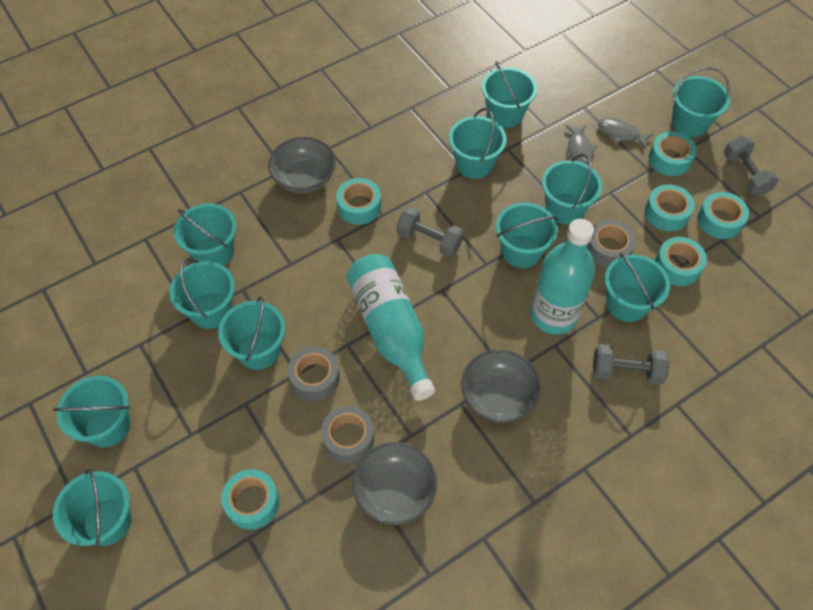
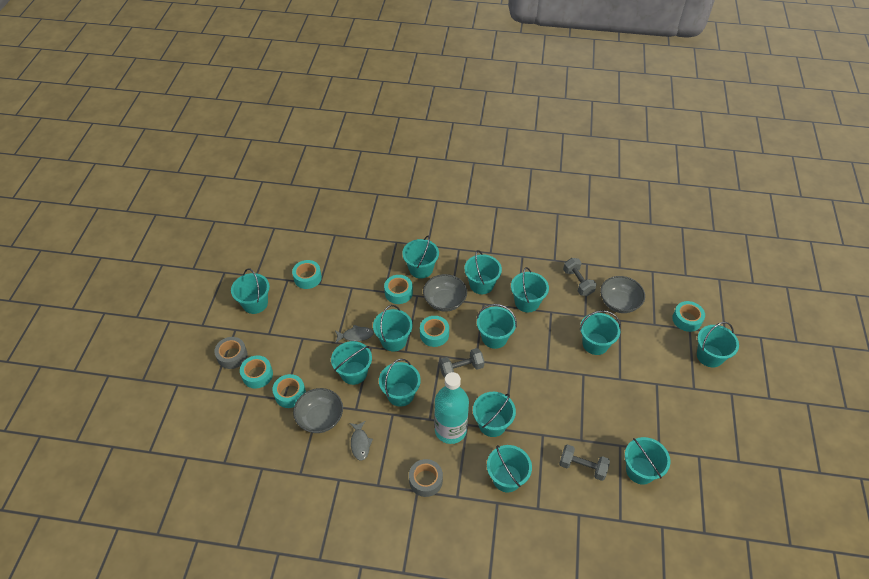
grey tape: [288,347,340,401] [321,406,374,463] [587,219,636,268] = 3 -> [214,337,248,369] [409,459,443,497] = 2
turquoise bottle: [346,254,435,401] [530,219,595,335] = 2 -> [434,372,469,444] = 1
turquoise bucket: [53,376,131,447] [53,468,132,546] [169,258,235,329] [174,203,237,266] [218,296,285,370] [449,108,507,179] [482,61,537,128] [496,203,558,268] [542,154,602,224] [605,253,670,322] [672,67,730,137] = 11 -> [231,268,270,314] [331,341,372,385] [373,305,413,351] [379,359,421,407] [402,236,439,279] [464,250,502,294] [473,392,516,437] [477,304,517,349] [487,445,532,493] [511,267,549,312] [580,310,621,355] [625,437,670,485] [697,322,739,367] = 13

